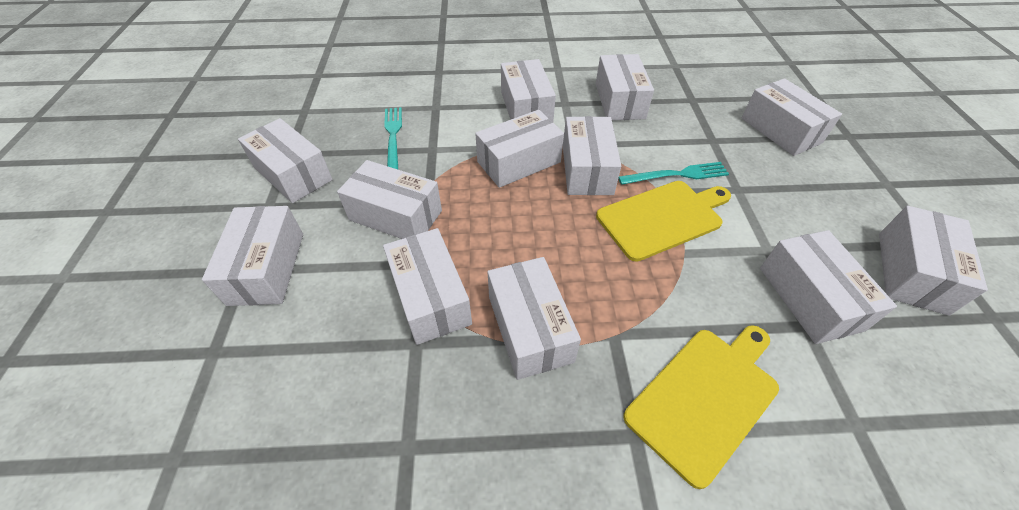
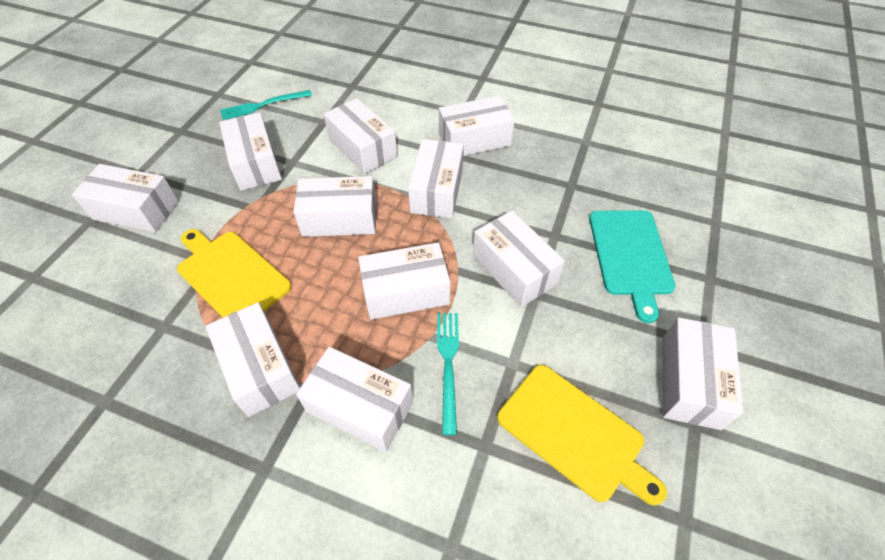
turquoise cutting board: none = 0 -> [589,210,675,323] = 1
white box: [202,206,303,306] [238,118,333,203] [337,160,442,239] [383,228,472,345] [475,110,564,188] [488,257,581,380] [501,59,556,121] [563,116,621,195] [596,54,654,120] [741,78,842,156] [760,230,897,344] [879,206,988,316] = 12 -> [72,164,179,233] [205,302,300,417] [219,112,282,191] [293,176,376,237] [296,347,413,452] [324,98,397,174] [358,242,450,320] [408,139,464,218] [439,95,515,156] [473,211,565,307] [662,317,743,430] = 11

